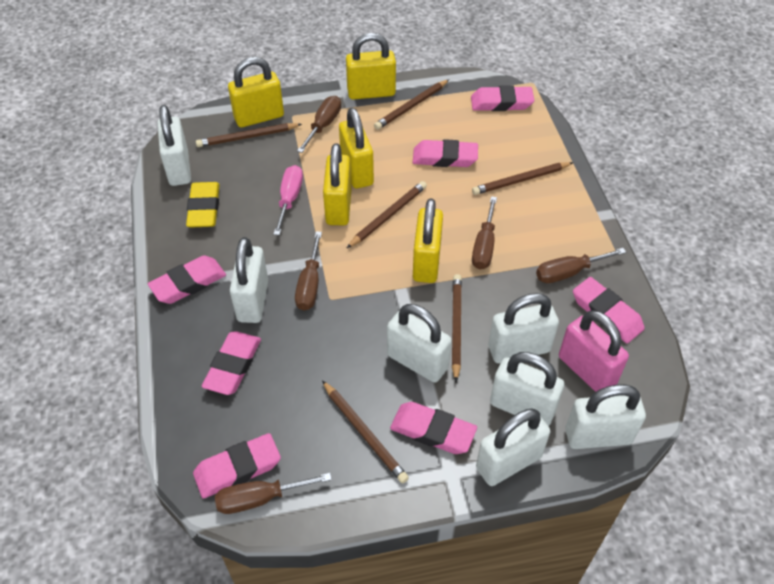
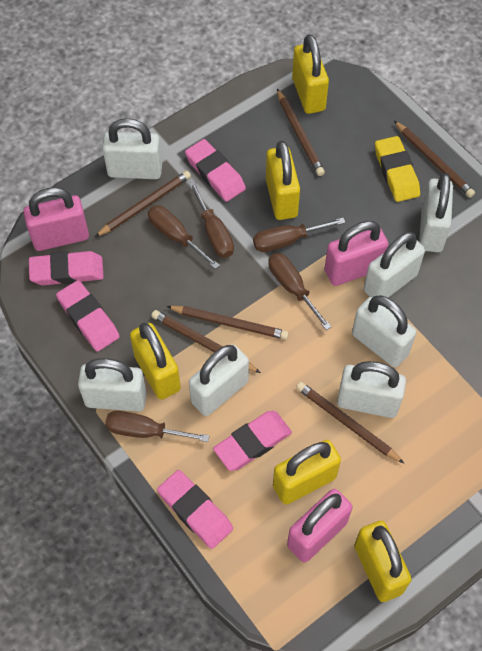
pink eraser: [148,256,226,304] [193,433,281,499] [202,331,261,395] [390,402,477,454] [413,139,478,167] [471,85,534,111] [573,277,645,343] = 7 -> [29,251,104,285] [56,280,120,352] [157,470,233,549] [185,139,246,202] [213,411,292,471] = 5
pink padlock: [559,310,629,392] = 1 -> [23,187,89,251] [287,489,352,562] [325,221,389,286] = 3
pink screwdriver: [273,165,303,235] = 1 -> none = 0

